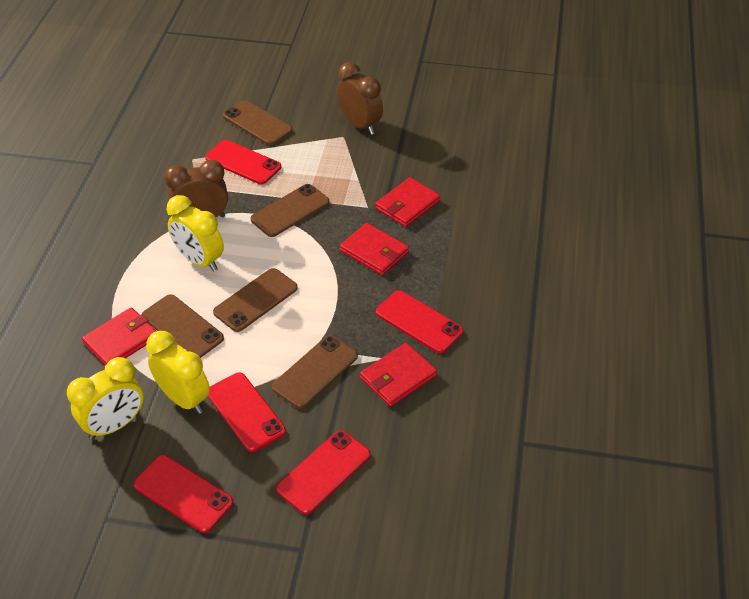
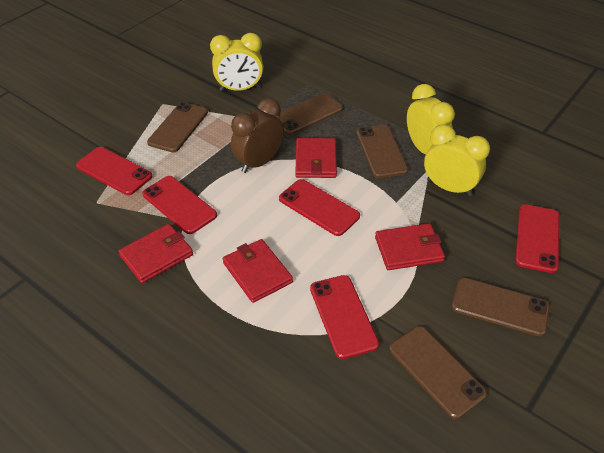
brown clock: [164,160,228,217] [337,62,383,135] = 2 -> [231,98,284,173] = 1

